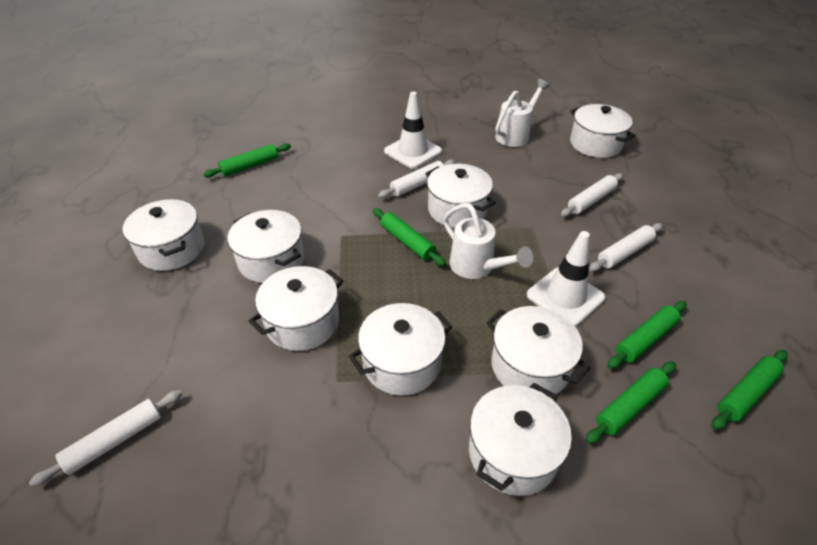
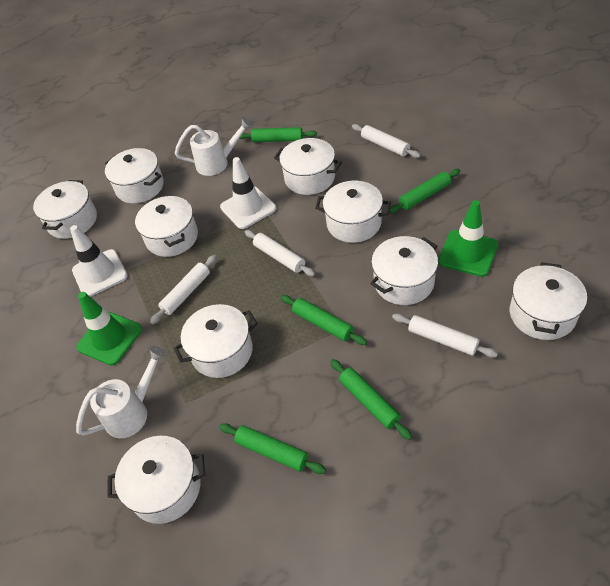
green traffic cone: none = 0 -> [76,292,142,366] [438,200,498,277] = 2
white pot: [122,199,204,271] [227,210,304,283] [249,266,344,351] [349,303,452,396] [425,164,496,228] [469,383,572,496] [486,306,590,397] [570,104,636,158] = 8 -> [33,180,97,239] [105,148,164,203] [108,436,205,524] [135,196,198,257] [174,304,258,378] [274,138,342,195] [315,181,391,243] [370,236,438,305] [510,262,587,340] = 9

